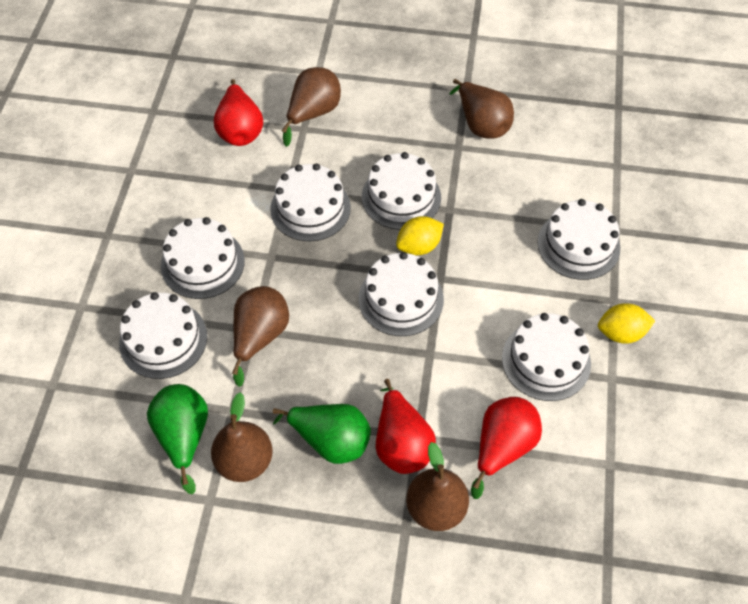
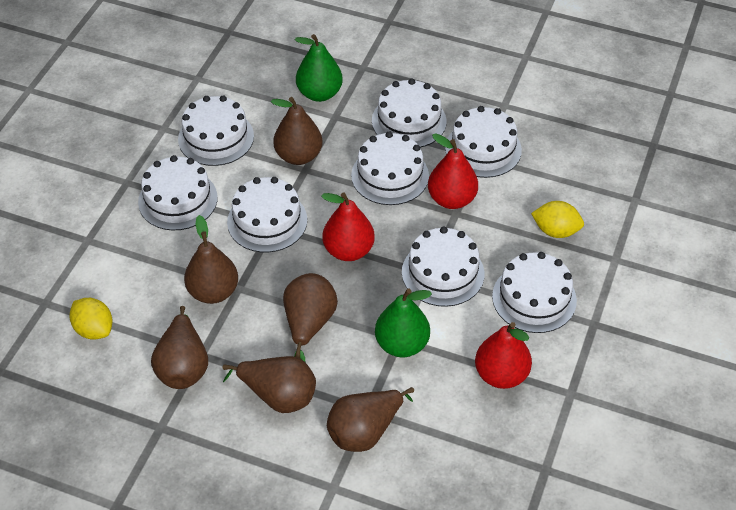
brown pear: [211,392,273,482] [232,286,289,387] [282,67,341,147] [406,442,469,531] [450,79,514,139] = 5 -> [151,306,208,389] [184,215,238,304] [223,356,316,413] [271,97,323,165] [283,273,338,362] [327,387,414,452] = 6
white cake: [119,292,207,379] [161,217,245,299] [270,163,351,241] [359,252,444,336] [362,152,441,230] [502,313,591,401] [537,199,620,280] = 7 -> [138,155,218,230] [178,95,254,166] [227,177,307,252] [351,132,429,205] [372,79,447,147] [402,226,485,307] [445,106,522,178] [492,252,577,333] = 8

